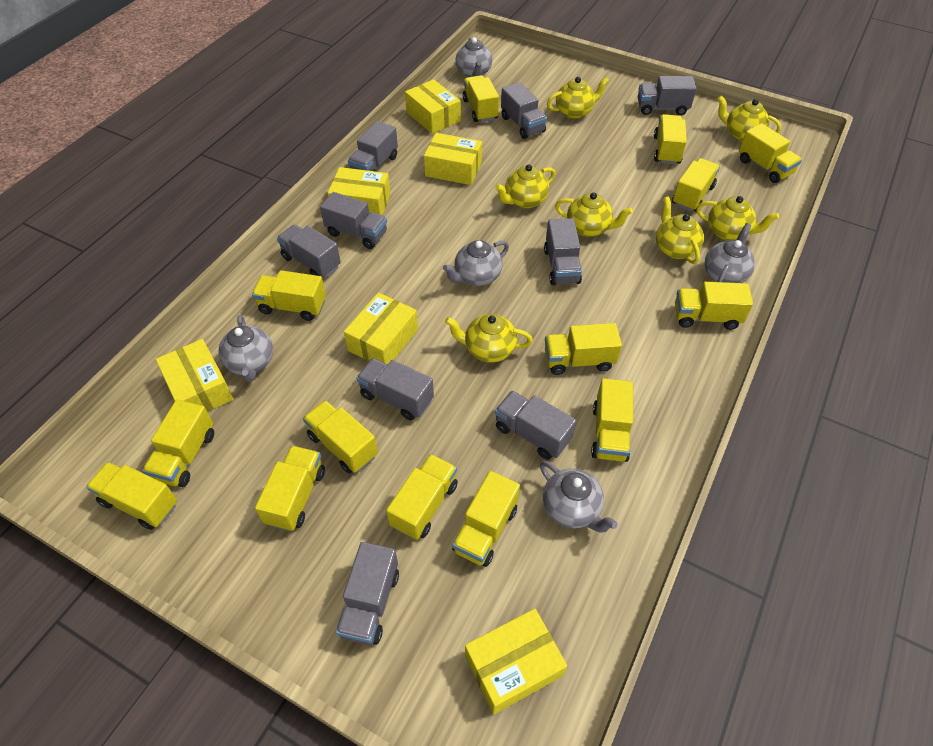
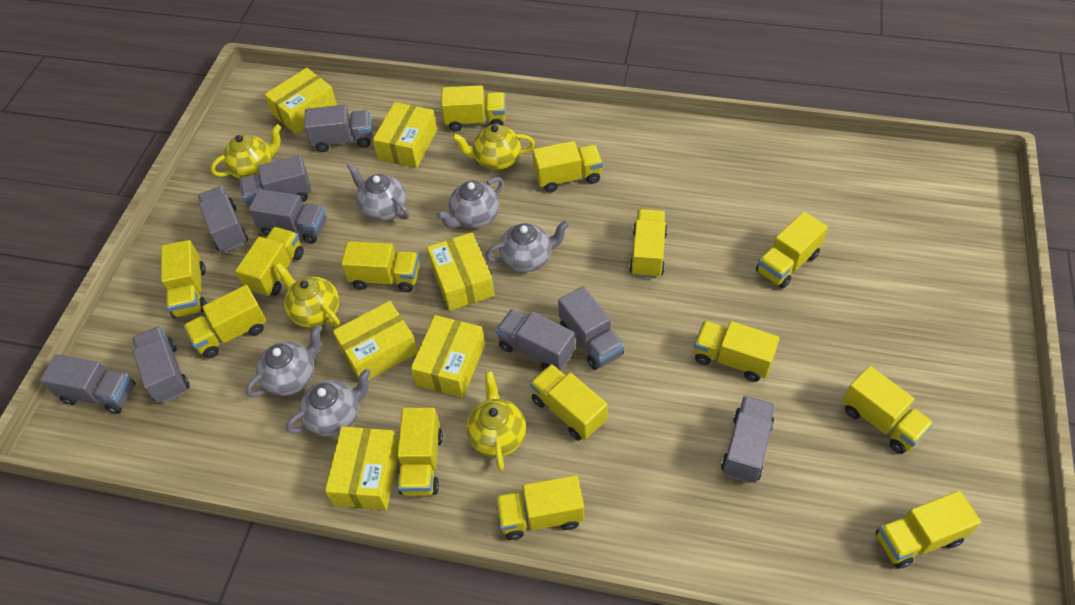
yellow teapot: [445,314,533,363] [495,164,555,209] [547,77,609,119] [555,192,633,237] [656,196,704,264] [696,196,779,241] [718,96,781,141] = 7 -> [210,124,281,179] [275,263,340,328] [452,124,535,170] [466,371,526,471] = 4

